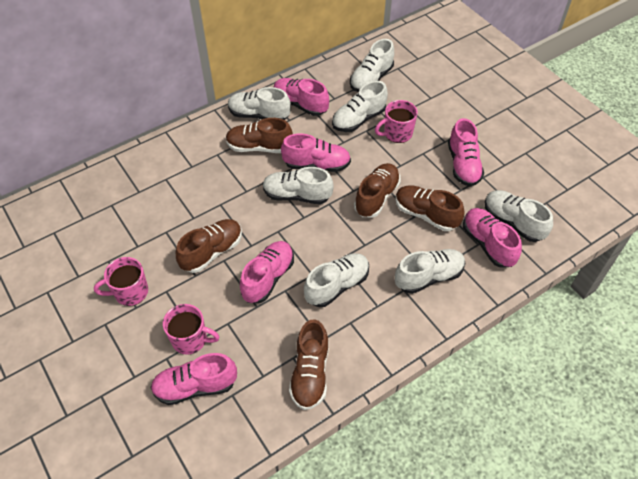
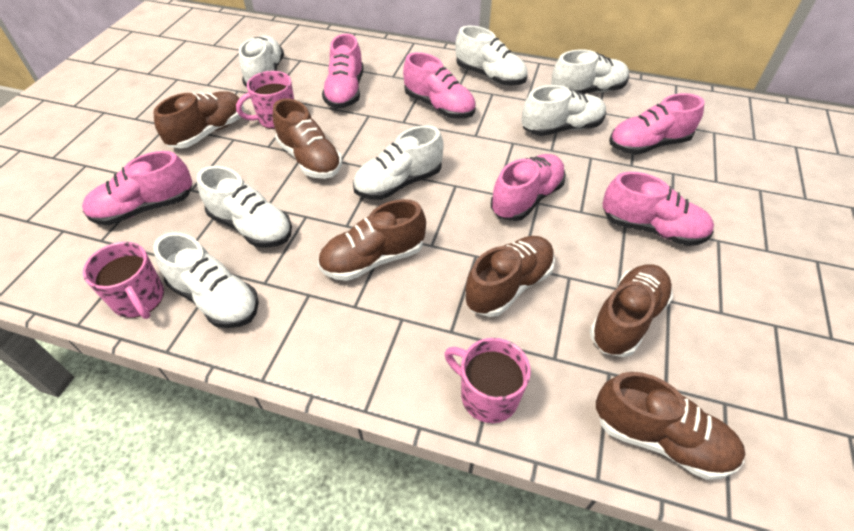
brown shoe: [176,219,242,273] [226,118,293,153] [289,319,329,410] [354,163,401,218] [395,185,465,231] = 5 -> [154,91,244,148] [273,99,342,179] [318,199,426,281] [465,236,555,317] [589,264,673,357] [596,372,745,480] = 6

